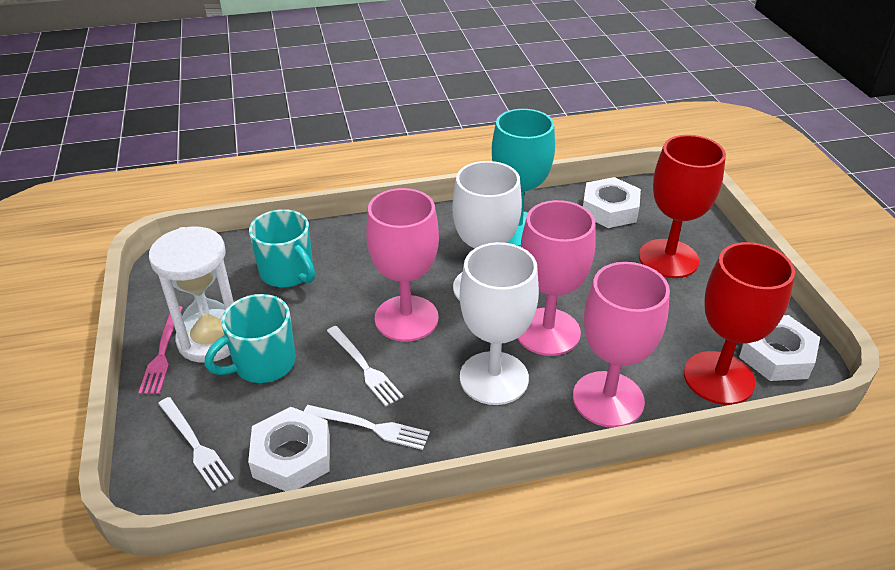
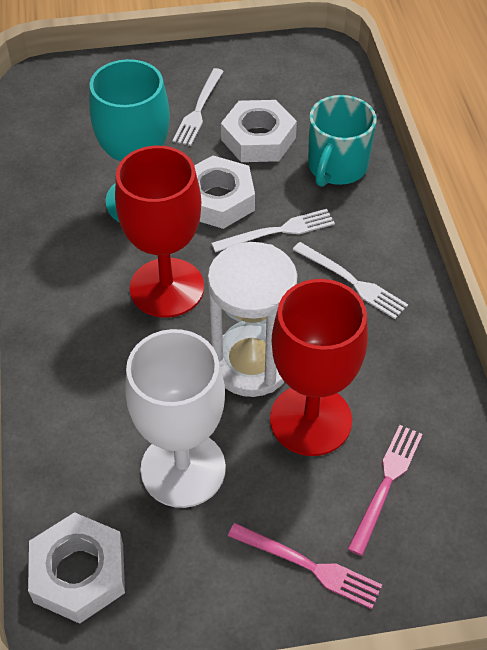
pink fork: [138,306,183,394] = 1 -> [228,523,382,609] [348,425,423,556] = 2
pink goblet: [366,188,439,342] [517,200,596,356] [573,262,670,428] = 3 -> none = 0
turquoise mug: [205,294,296,383] [249,209,315,288] = 2 -> [308,95,376,187] = 1
white goblet: [452,161,522,301] [460,242,539,405] = 2 -> [125,329,226,508] = 1

